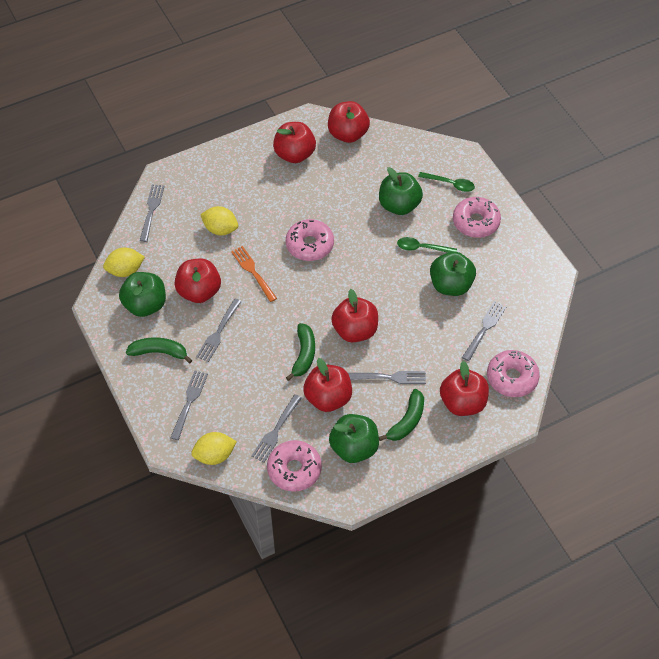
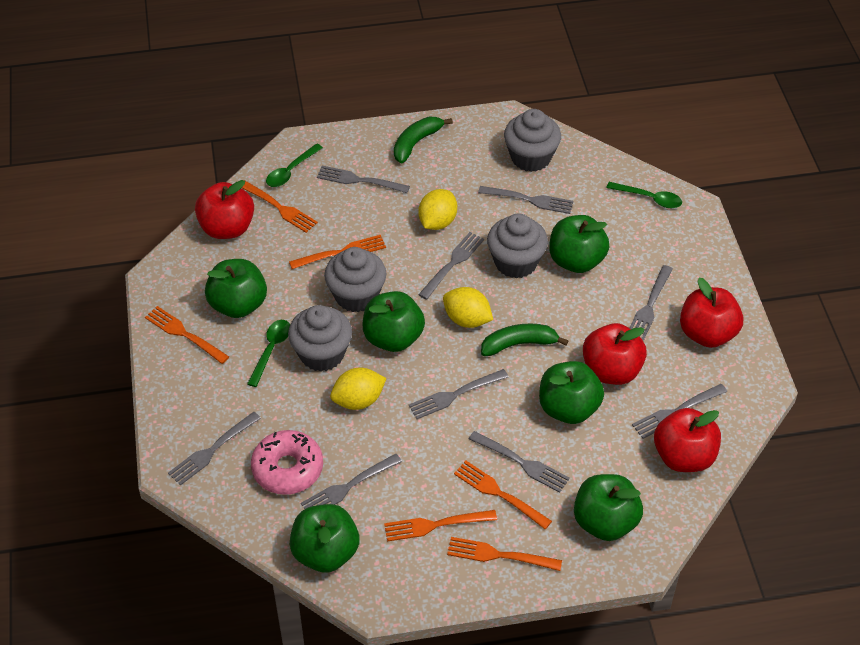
green apple: [119,272,166,317] [329,414,379,463] [379,167,423,215] [430,251,476,296] = 4 -> [205,259,267,318] [290,504,359,573] [363,291,425,352] [539,361,604,424] [549,215,609,273] [574,474,643,541] = 6
green banana: [126,337,192,363] [286,323,315,381] [379,389,424,441] = 3 -> [394,117,453,164] [481,324,568,356] = 2
green spoon: [397,237,457,253] [418,172,475,192] = 2 -> [247,320,290,387] [266,143,323,187] [606,182,682,208] = 3
grey cupcake: none = 0 -> [288,305,352,372] [324,247,386,312] [487,213,548,279] [504,109,561,172] = 4
grey fork: [140,184,165,242] [170,371,208,440] [196,299,242,362] [251,394,302,463] [348,371,426,384] [462,301,506,361] = 6 -> [168,412,261,486] [301,454,402,509] [317,166,410,193] [409,369,509,419] [418,232,484,300] [469,431,570,493] [478,186,573,214] [630,265,673,341] [632,384,727,439] = 9
orange fork: [231,246,277,302] = 1 -> [145,306,229,364] [242,180,318,233] [289,235,386,269] [384,510,497,542] [447,537,562,571] [454,461,552,529] = 6
pink donut: [267,440,322,492] [286,219,334,261] [453,197,501,238] [487,350,540,397] = 4 -> [251,430,323,495] = 1
red apple: [175,259,221,303] [273,122,316,163] [303,358,352,412] [328,101,370,143] [331,289,378,342] [440,361,489,416] = 6 -> [195,180,254,239] [583,323,647,385] [654,408,721,472] [680,278,743,348] = 4

